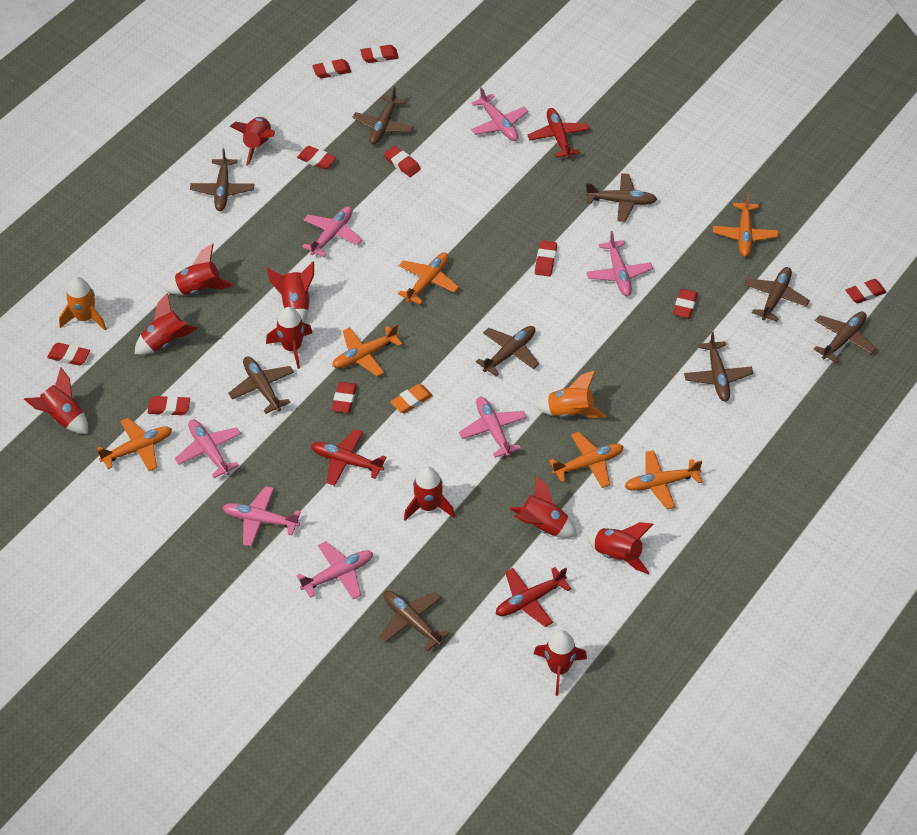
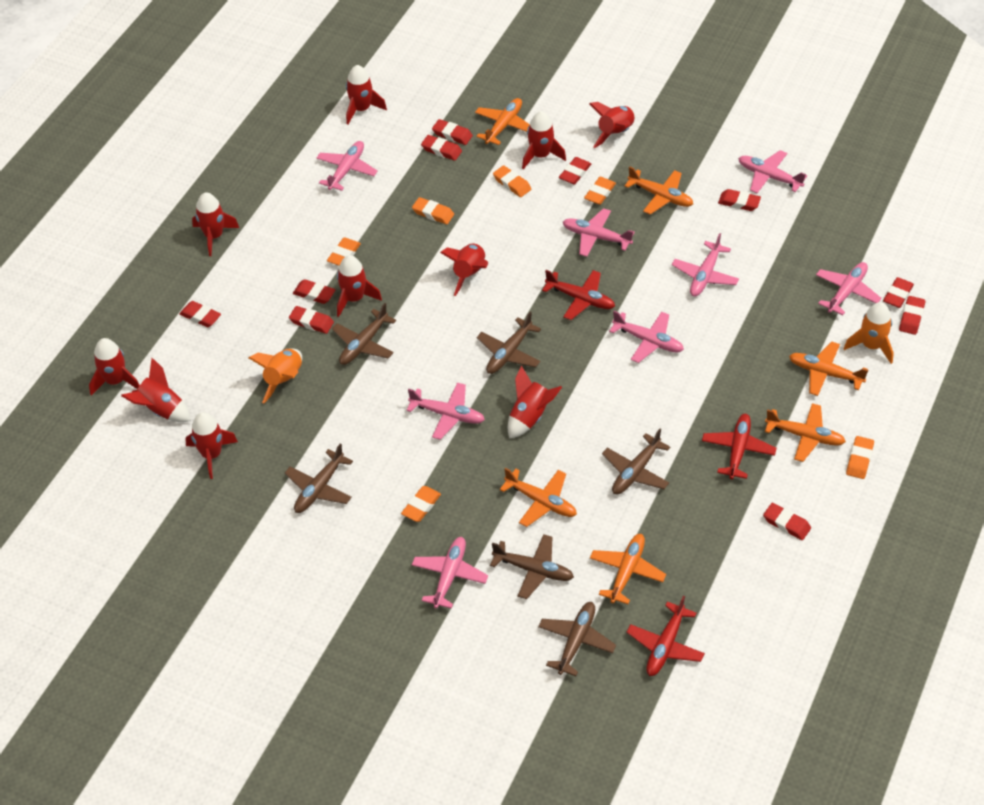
brown plane: [190,148,255,211] [228,356,294,414] [352,86,414,144] [380,591,450,651] [476,326,539,376] [585,173,657,222] [684,332,753,402] [744,267,810,322] [813,312,876,363] = 9 -> [285,443,353,513] [332,303,396,365] [477,311,541,374] [490,534,574,599] [538,602,616,676] [602,429,670,494] = 6
orange eraser: [390,384,433,413] = 1 -> [327,237,361,266] [401,486,441,522] [412,197,454,224] [493,165,531,197] [584,177,616,205] [846,436,874,479] = 6
pink plane: [175,420,241,478] [222,486,301,547] [296,541,373,599] [302,206,362,257] [459,397,527,458] [471,87,528,141] [587,231,653,296] = 7 -> [316,141,378,191] [406,382,485,440] [412,537,488,609] [563,208,635,257] [609,311,684,363] [672,233,739,297] [738,150,807,193] [816,262,882,315] = 8

